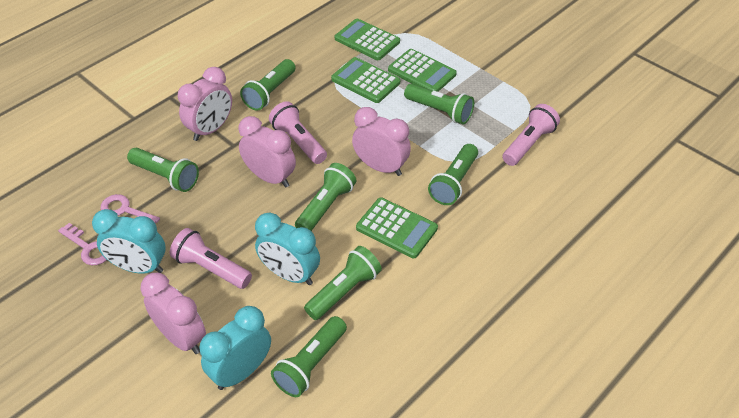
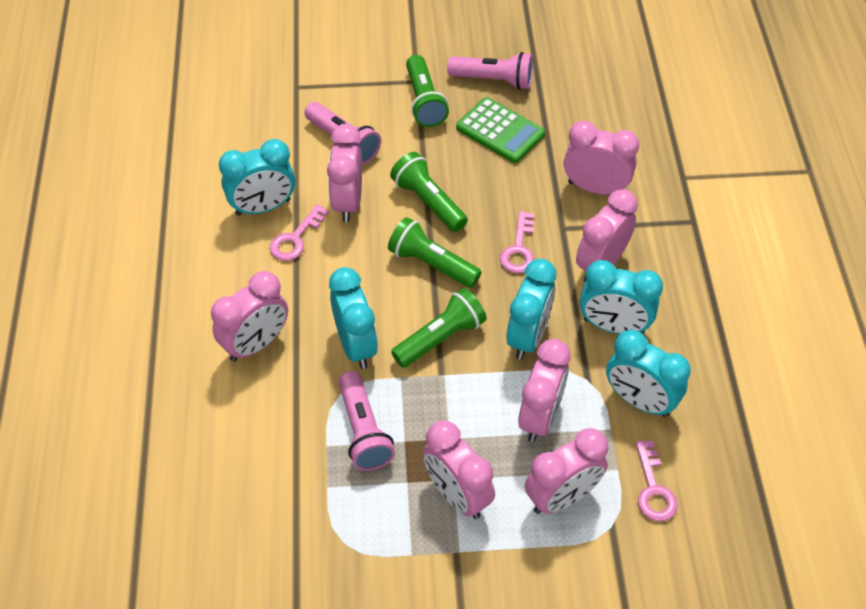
green calculator: [331,57,400,103] [335,19,400,60] [356,198,438,258] [388,49,457,92] = 4 -> [456,97,545,163] = 1
green flashlight: [127,148,199,192] [240,59,296,111] [271,316,347,397] [295,163,356,231] [304,246,382,320] [404,84,474,124] [428,144,478,205] = 7 -> [388,217,481,288] [390,152,468,232] [391,288,487,368] [406,55,449,127] = 4
pink clock: [140,273,206,354] [178,67,232,141] [238,116,296,188] [352,107,411,176] = 4 -> [211,271,288,362] [327,124,362,222] [423,420,495,519] [518,339,570,442] [525,428,608,514] [564,121,639,195] [576,189,638,282] = 7
pink key: [58,223,107,265] [100,194,160,223] = 2 -> [270,204,329,261] [500,211,534,273] [636,440,678,521] = 3
turquoise clock: [92,209,166,274] [199,306,271,390] [255,212,320,285] = 3 -> [219,139,295,216] [329,267,378,369] [506,259,556,360] [580,260,663,334] [606,330,691,417] = 5

